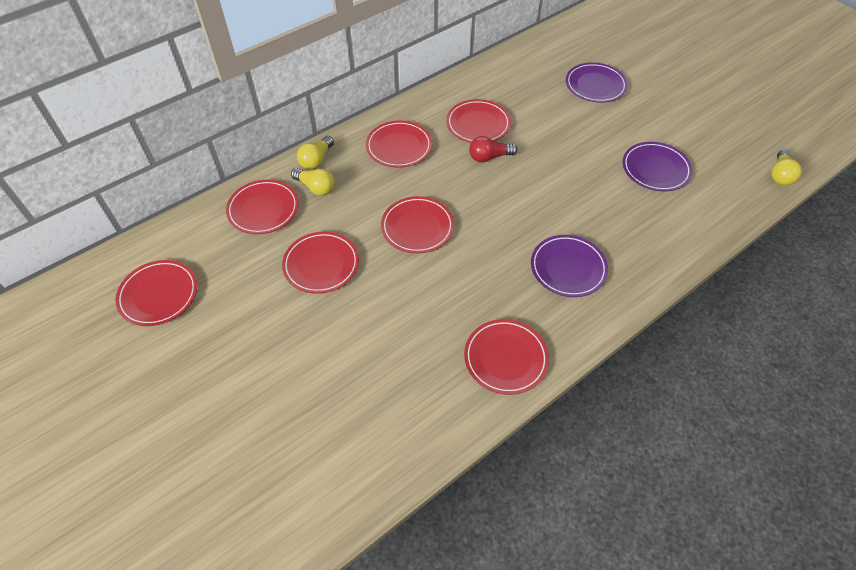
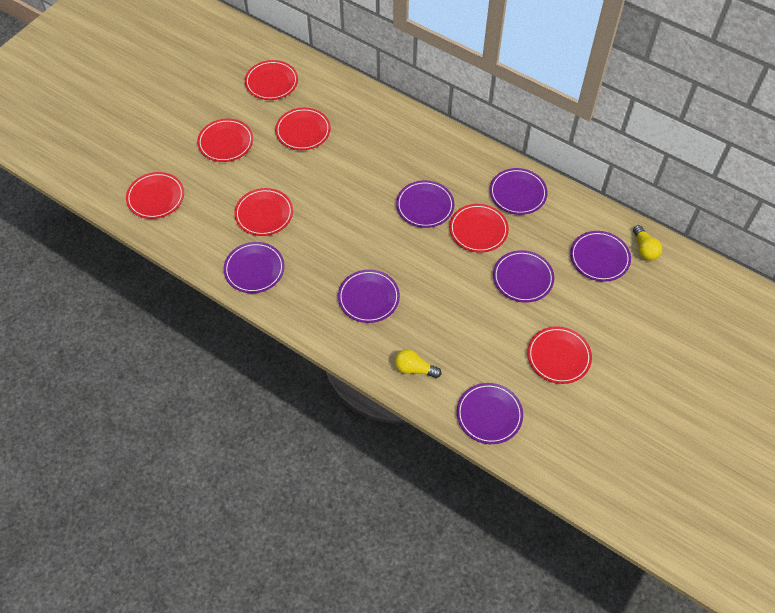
purple plate: [531,235,608,297] [566,62,628,103] [623,142,693,191] = 3 -> [224,242,285,293] [338,269,400,323] [396,180,454,228] [457,383,523,444] [490,168,548,215] [493,250,554,302] [570,231,631,282] = 7
red light bulb: [469,136,517,162] = 1 -> none = 0
yellow light bulb: [291,168,335,196] [297,136,334,170] [771,149,802,186] = 3 -> [395,349,442,378] [633,225,662,261] = 2

